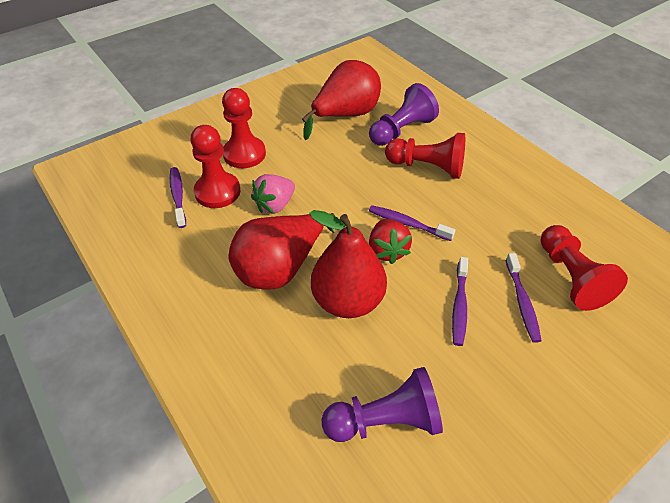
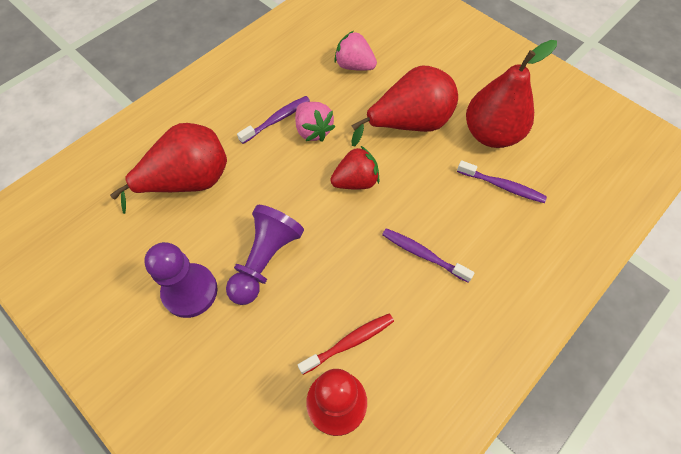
pink strawberry: [251,174,295,214] = 1 -> [295,102,335,142] [334,31,377,71] = 2
purple toothbrush: [170,167,186,228] [369,205,456,241] [452,257,468,346] [506,253,541,343] = 4 -> [237,96,310,144] [382,228,475,282] [457,160,547,203] = 3
red pawn: [191,125,240,208] [222,88,266,168] [385,133,465,179] [541,225,628,311] = 4 -> [306,369,367,436] = 1
red toothbrush: none = 0 -> [298,314,394,375] = 1

